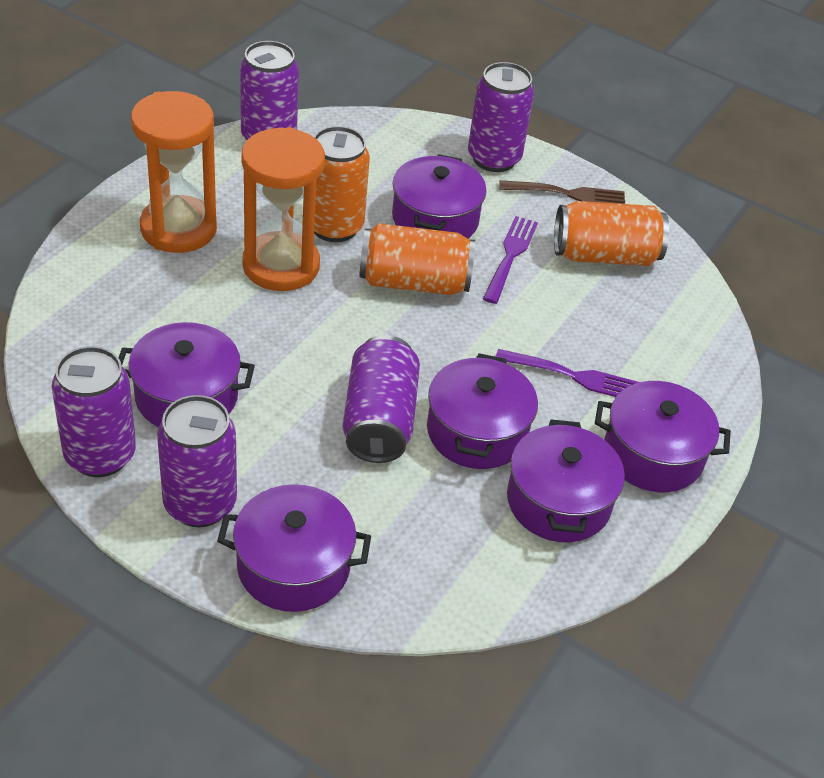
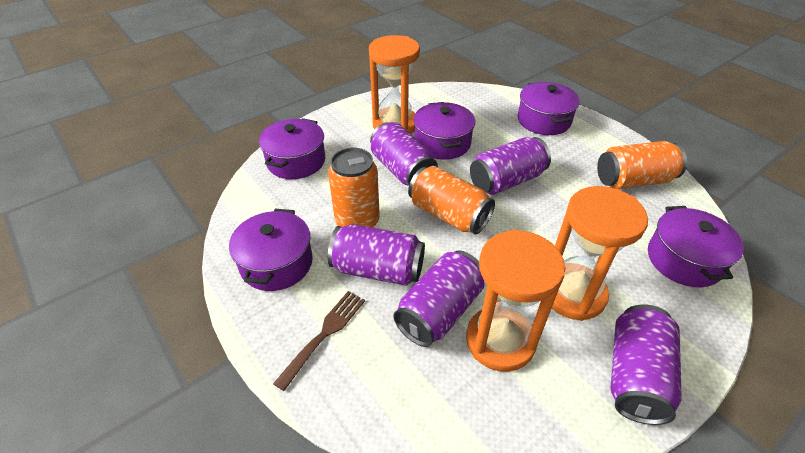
orange hourglass: [131,91,217,253] [241,127,325,291] = 2 -> [369,35,420,134] [466,229,565,372] [552,186,648,321] = 3
purple fork: [483,216,538,304] [496,349,639,397] = 2 -> none = 0
purple pot: [119,322,255,427] [217,484,371,612] [392,154,487,238] [427,353,538,469] [507,419,625,542] [595,381,731,492] = 6 -> [229,209,313,291] [259,118,325,179] [414,102,475,160] [518,82,580,135] [648,206,744,287] = 5

